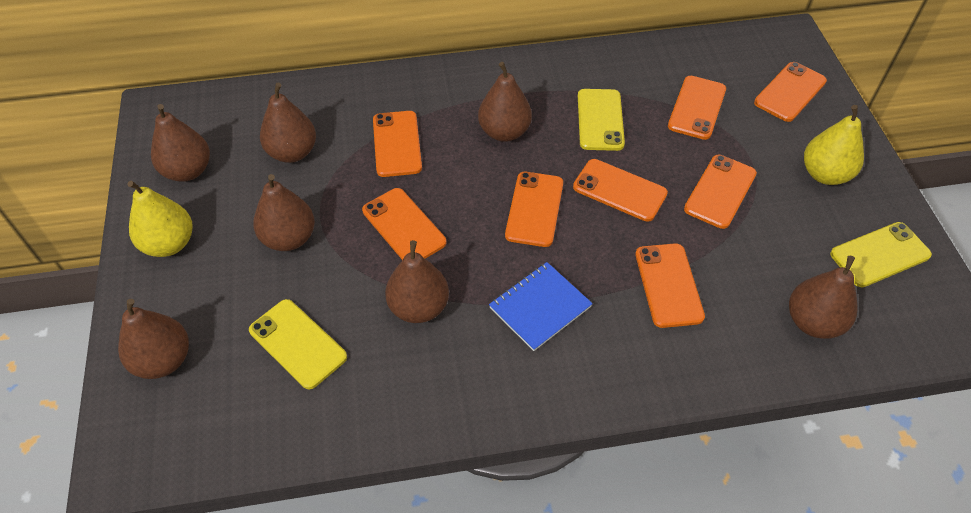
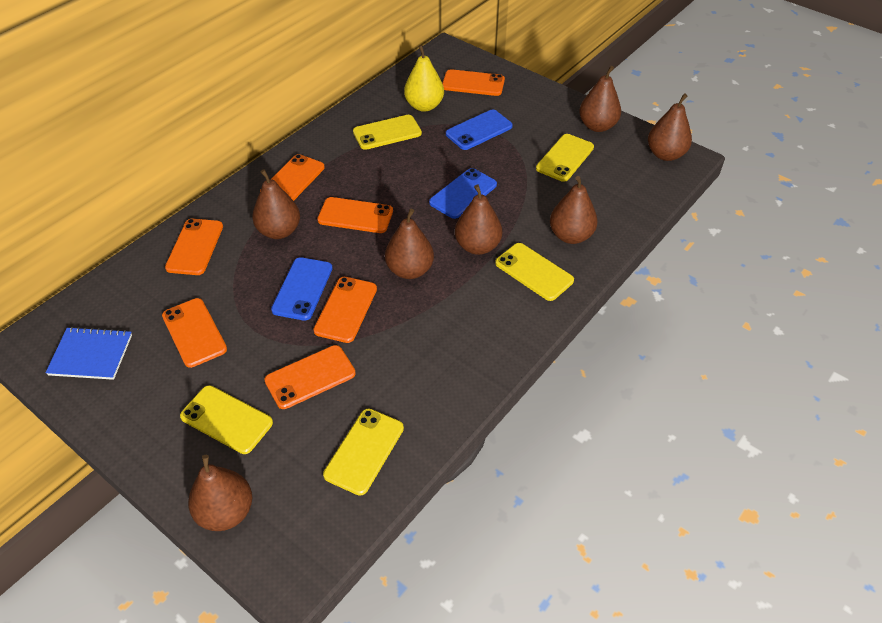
blue phone: none = 0 -> [271,257,332,321] [429,168,497,219] [446,109,513,150] = 3
orange phone: [362,188,446,260] [373,111,422,177] [505,172,563,247] [573,159,668,222] [635,243,705,328] [668,76,726,140] [684,155,757,229] [754,62,827,122] = 8 -> [162,298,227,368] [165,219,223,275] [260,154,325,201] [264,345,356,409] [313,277,377,343] [317,197,393,233] [442,69,505,96] = 7
yellow pear: [127,181,193,257] [804,105,864,185] = 2 -> [404,45,444,112] = 1
yellow phone: [249,299,347,389] [578,89,625,151] [830,222,932,287] = 3 -> [180,385,273,454] [323,409,404,496] [353,115,422,150] [495,243,574,301] [536,134,594,182] = 5

